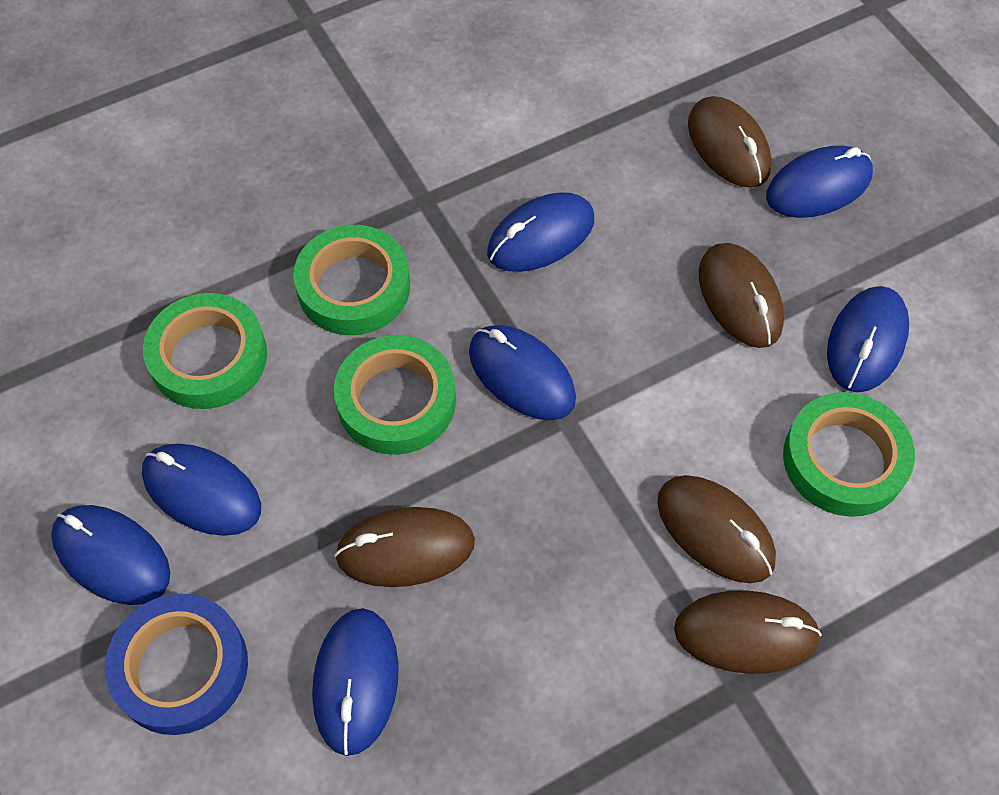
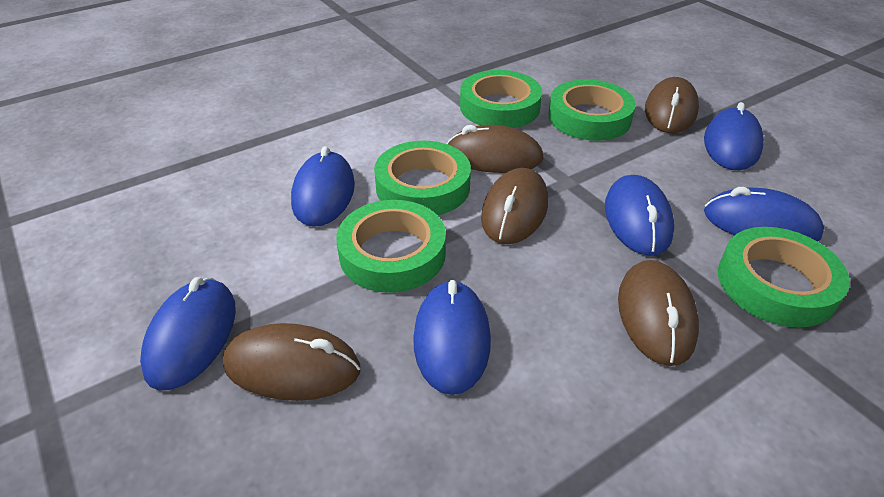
blue mouse: [51,505,170,605] [142,443,261,536] [312,608,399,756] [469,325,576,421] [487,192,594,272] [766,146,873,218] [827,286,909,393] = 7 -> [140,277,236,391] [291,146,355,227] [413,280,491,395] [605,175,674,256] [704,102,764,171] [704,187,824,242] = 6
blue tape: [105,594,248,735] = 1 -> none = 0
green tape: [143,293,267,409] [293,225,410,335] [334,335,456,455] [783,392,915,517] = 4 -> [336,200,446,293] [374,141,471,215] [460,70,542,128] [548,79,636,141] [718,227,850,328] = 5

